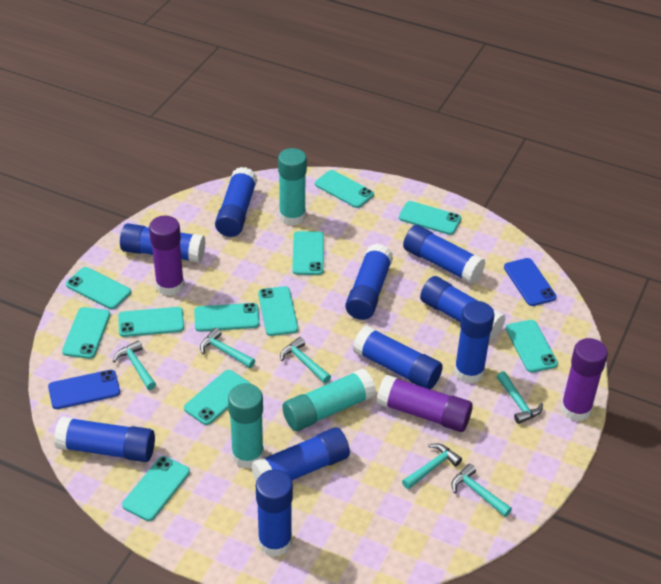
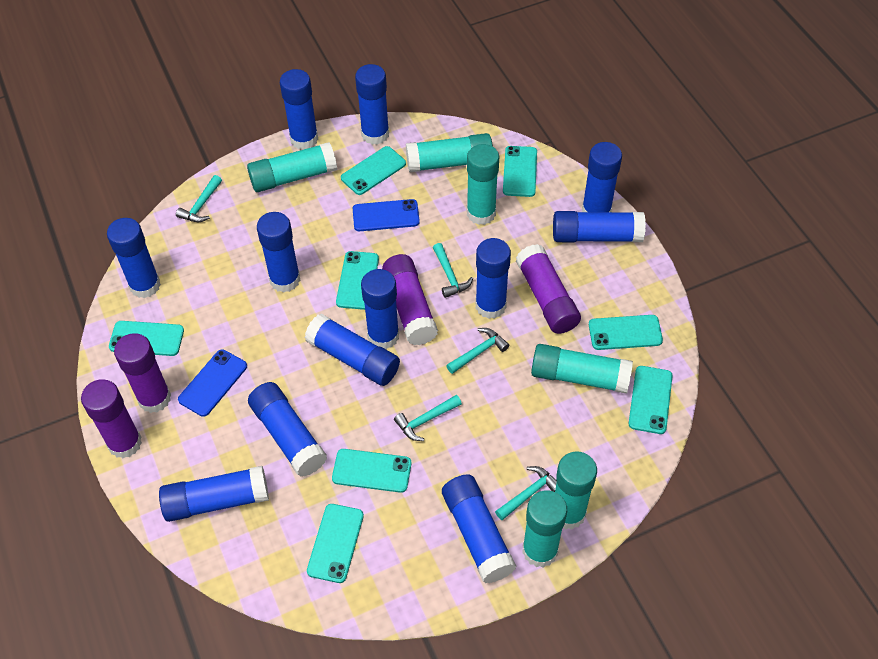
blue glue stick: [54,416,155,462] [120,223,205,263] [215,167,257,237] [251,427,350,481] [256,470,293,557] [345,244,393,320] [353,326,443,390] [403,225,485,284] [420,276,506,340] [454,301,494,384] = 10 -> [107,218,161,298] [159,466,269,522] [248,382,327,477] [257,212,300,293] [280,69,318,150] [305,314,400,386] [355,64,389,145] [361,269,399,349] [442,474,516,583] [475,238,511,319] [553,211,646,242] [582,142,622,212] = 12
purple glue stick: [149,216,184,296] [376,375,473,432] [561,338,608,422] = 3 -> [81,379,142,458] [114,333,171,413] [382,254,438,345] [516,244,581,334] = 4
turquoise glue stick: [228,383,264,469] [278,148,307,226] [282,369,376,431] = 3 -> [247,142,337,192] [406,133,493,172] [467,144,499,225] [522,490,567,568] [531,344,633,394] [555,451,597,530] = 6
turquoise hammer: [113,340,156,390] [200,328,255,368] [280,337,331,383] [402,443,462,489] [452,464,512,517] [497,371,543,424] = 6 -> [176,175,222,222] [394,395,462,441] [433,243,473,298] [446,328,509,374] [495,466,557,520] = 5
turquoise phone: [62,307,110,359] [66,267,131,309] [118,307,184,337] [122,456,190,521] [184,370,251,425] [194,303,260,332] [258,286,298,336] [292,231,324,275] [315,170,374,208] [399,201,461,235] [506,320,558,372] = 11 -> [109,321,184,356] [307,504,364,583] [332,449,411,493] [336,251,379,310] [341,146,406,195] [503,146,537,197] [589,315,663,350] [629,366,673,434] = 8

